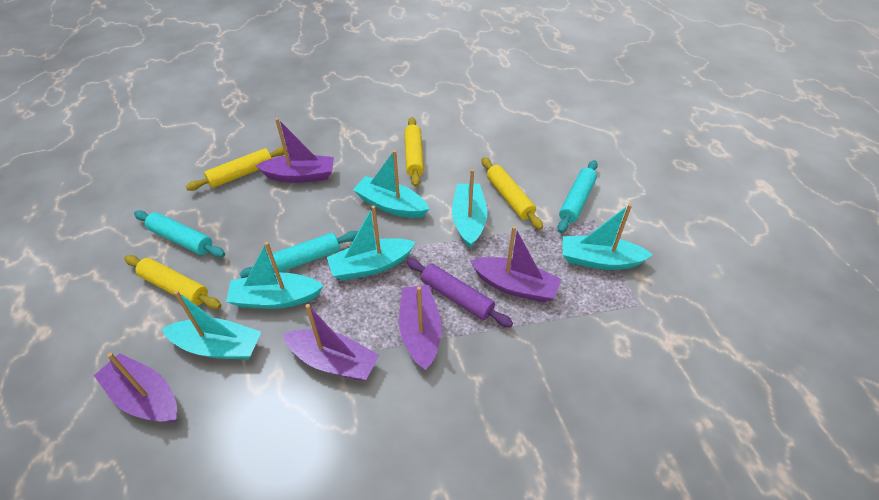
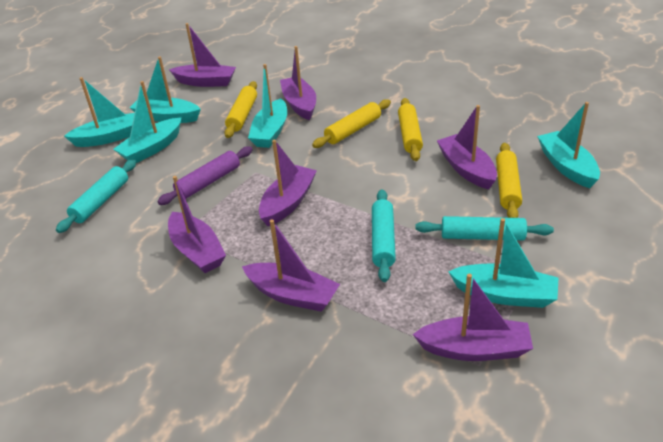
purple boat: [94,353,177,423] [256,118,334,183] [283,304,379,381] [399,285,441,370] [470,226,561,302] = 5 -> [168,176,226,273] [169,23,236,87] [242,219,340,312] [259,140,317,226] [280,46,316,120] [413,274,533,361] [437,105,497,189] = 7

